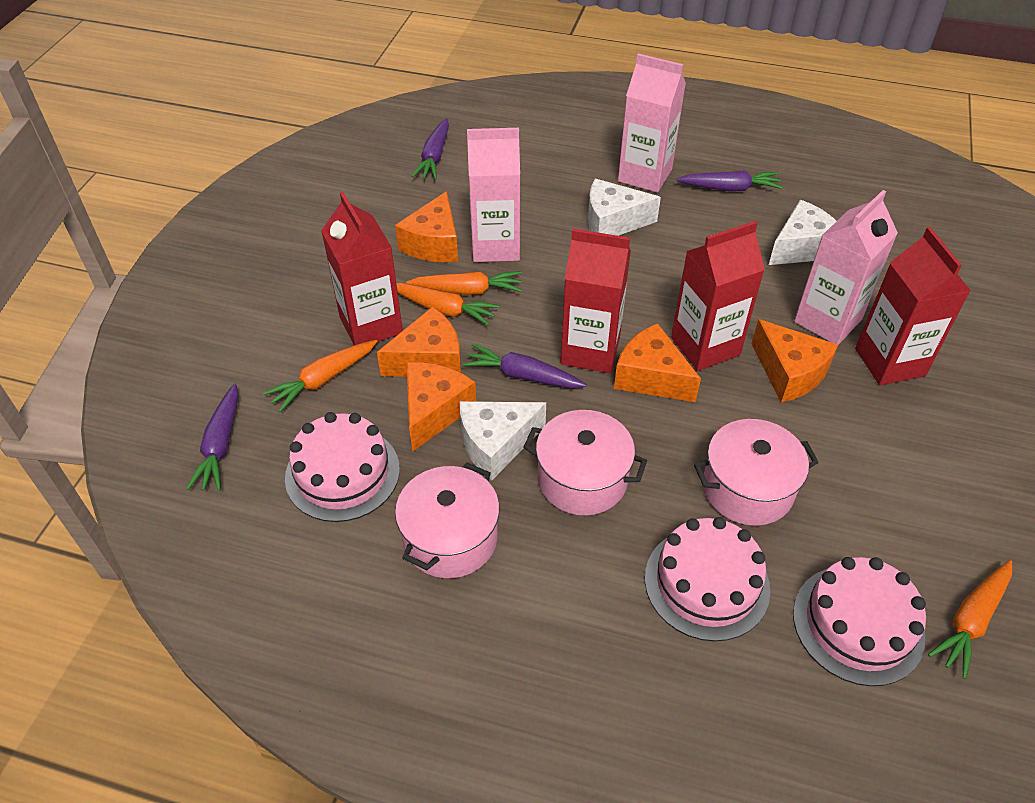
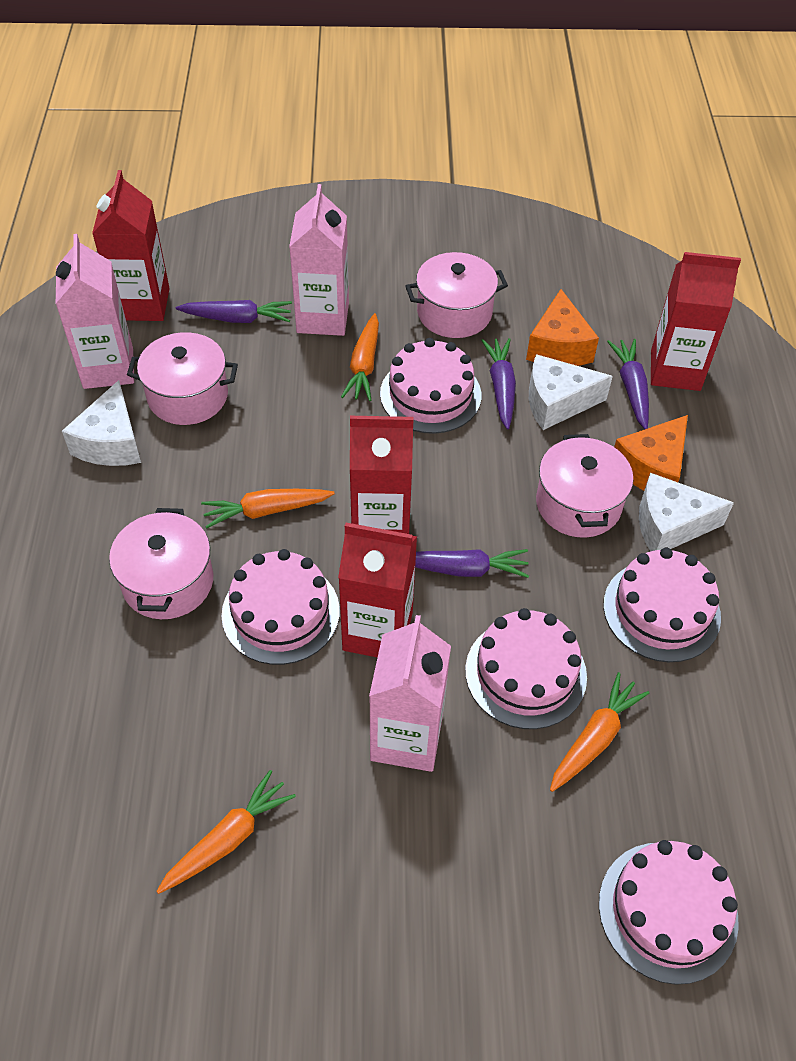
orange cheese: [377,307,461,377] [395,191,458,262] [407,362,476,451] [614,323,701,402] [751,319,838,402] = 5 -> [526,289,599,366] [614,415,688,491] = 2
pink cake: [285,412,400,522] [645,517,770,641] [793,557,926,686] = 3 -> [221,549,340,665] [380,338,481,434] [465,608,587,729] [599,840,739,985] [603,547,721,662] = 5
pink pot: [395,462,500,578] [523,410,647,516] [694,419,819,526] = 3 -> [109,508,213,619] [127,332,238,425] [405,252,508,338] [536,434,633,538] = 4

